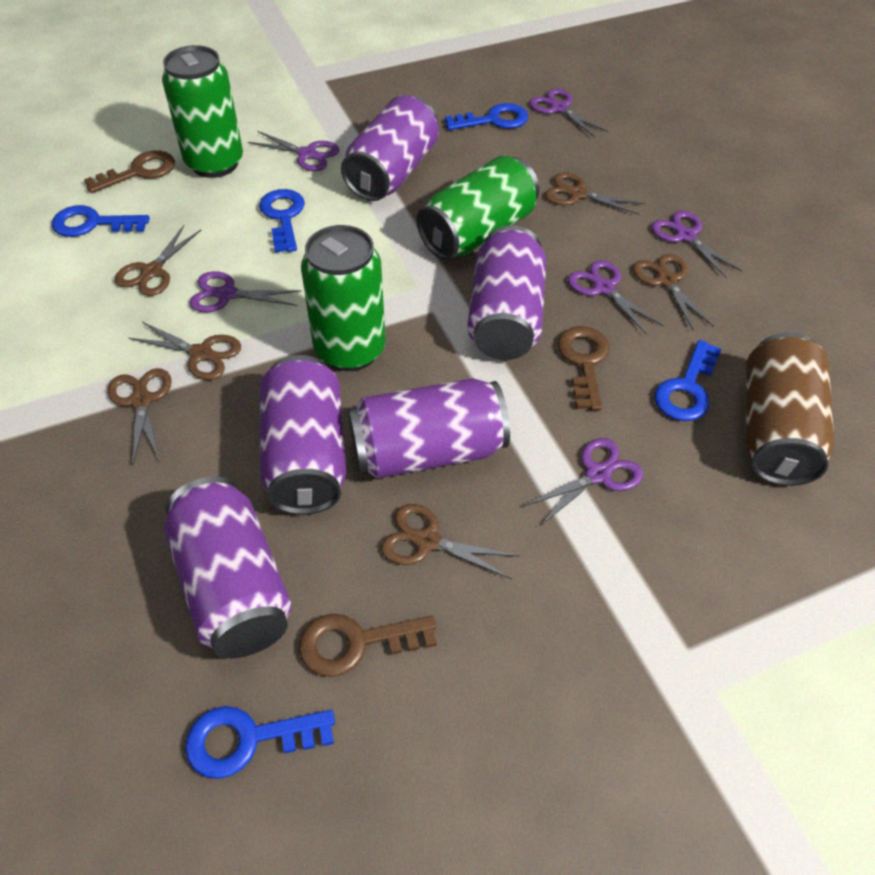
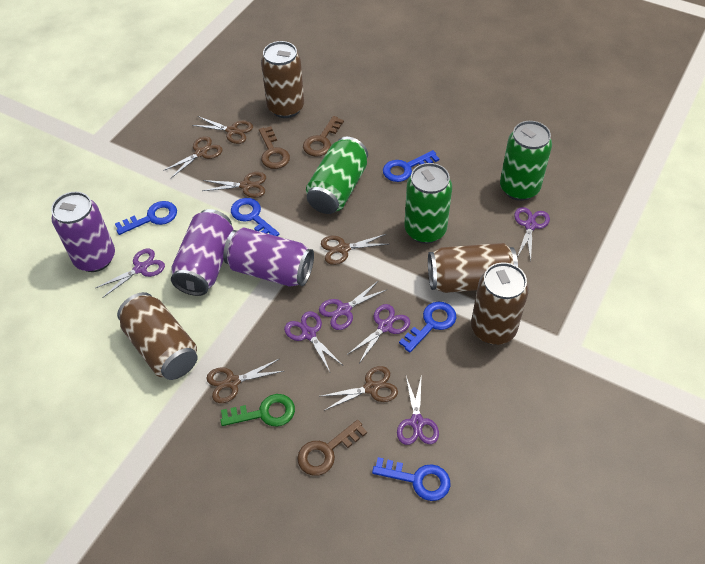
brown can: [745,333,835,486] = 1 -> [117,292,198,380] [261,41,304,118] [428,243,518,293] [471,262,529,345] = 4
green key: none = 0 -> [220,394,295,427] = 1
purple can: [164,477,292,659] [260,355,346,515] [341,95,439,201] [348,378,510,479] [467,225,546,360] = 5 -> [51,192,115,272] [171,209,233,296] [223,227,314,287] = 3

